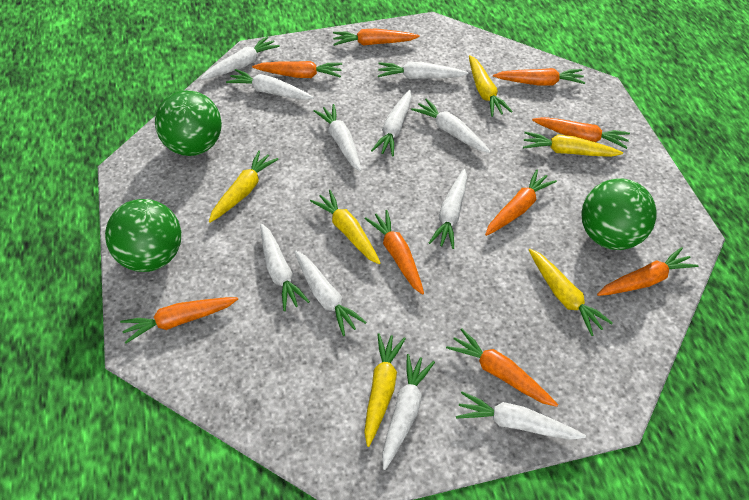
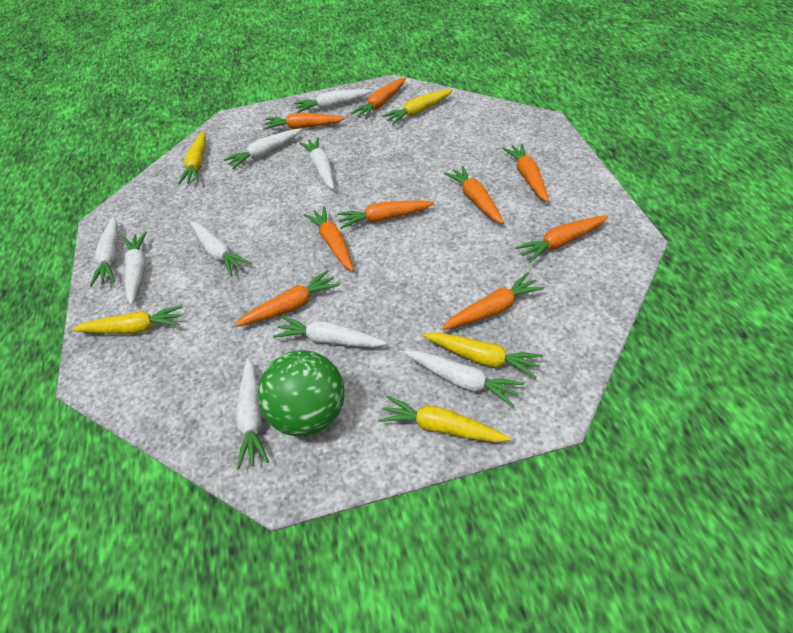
green ball: [105,199,181,272] [155,90,222,156] [582,178,656,250] = 3 -> [258,350,345,437] = 1
white carrot: [200,36,280,80] [226,69,314,100] [260,224,310,311] [295,251,367,336] [313,104,361,171] [371,90,412,156] [378,62,468,79] [382,354,435,470] [411,98,491,153] [429,169,467,249] [456,391,586,440] = 11 -> [90,217,118,287] [124,232,147,305] [190,221,251,276] [224,128,302,169] [236,359,269,470] [273,316,387,348] [294,89,372,113] [299,137,334,189] [404,351,524,407] = 9
yellow carrot: [209,151,278,223] [310,190,381,264] [364,333,406,447] [469,55,513,117] [523,132,623,157] [529,249,613,336] = 6 -> [72,305,183,334] [178,132,206,185] [378,395,510,442] [382,89,453,125] [423,332,543,379] = 5

